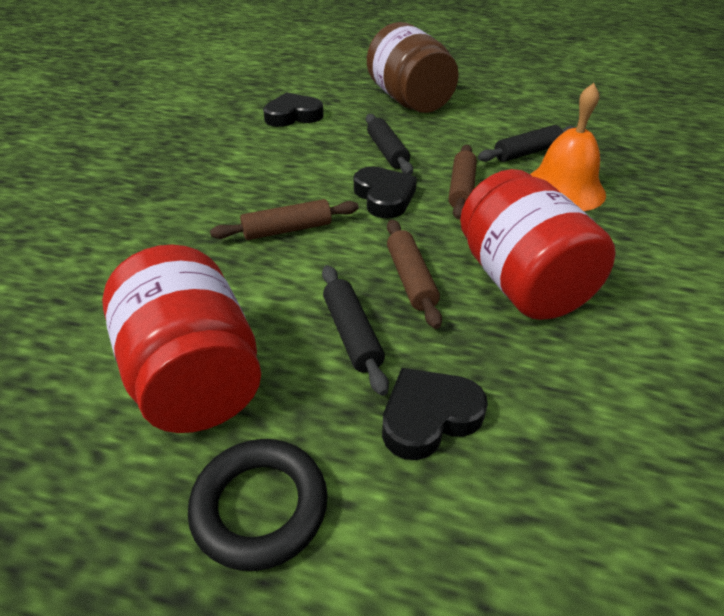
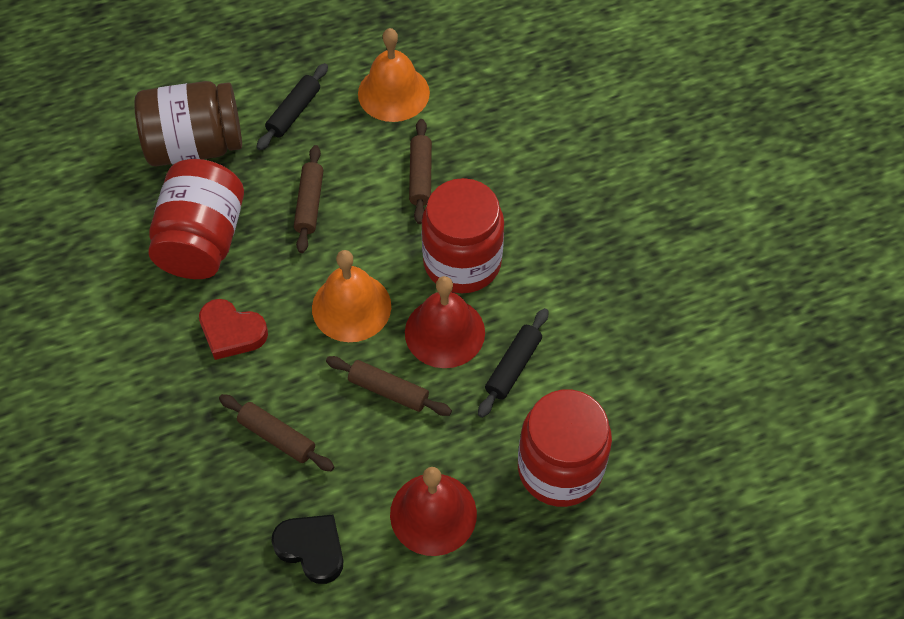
black heart: [263,92,324,127] [354,166,417,219] [382,368,488,460] = 3 -> [271,514,344,584] = 1
black ring: [188,439,328,571] = 1 -> none = 0
black rolling pin: [322,265,389,396] [366,114,413,175] [478,125,576,162] = 3 -> [257,63,328,150] [478,308,548,418] = 2
brown rolling pin: [210,199,359,240] [387,219,442,329] [449,145,477,220] = 3 -> [219,394,334,472] [294,145,323,253] [326,356,452,416] [409,119,432,224] = 4
orange bell: [530,83,606,211] = 1 -> [312,250,391,342] [358,28,430,122] = 2
red bell: none = 0 -> [390,467,477,556] [405,276,485,368] = 2
red heart: none = 0 -> [199,299,268,360] = 1
red jar: [102,244,261,433] [460,169,616,320] = 2 -> [148,159,244,279] [422,178,504,293] [518,389,612,507] = 3

